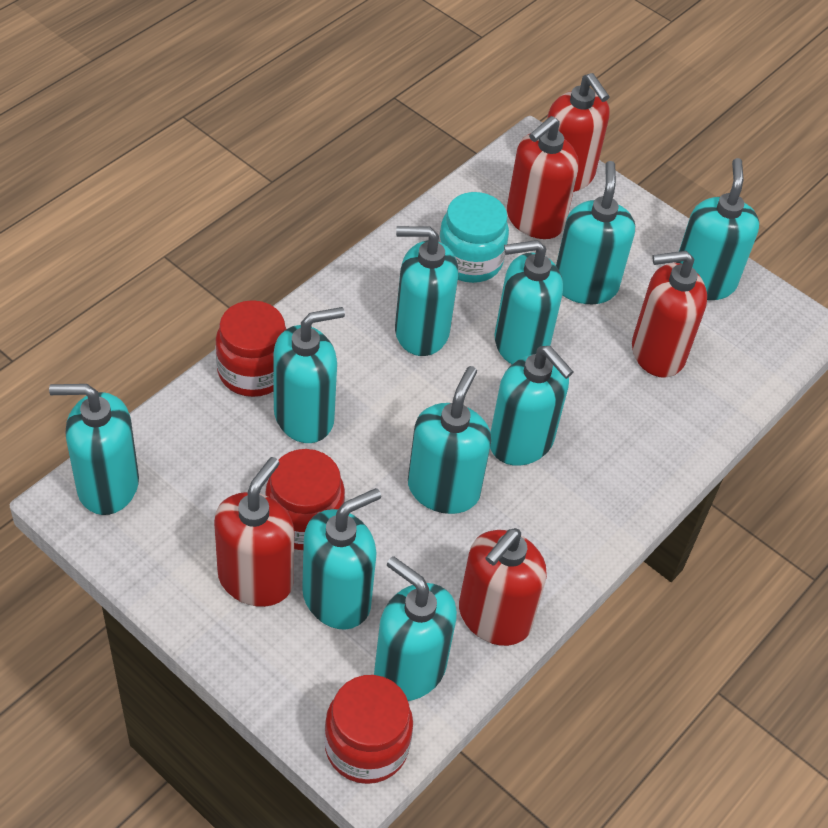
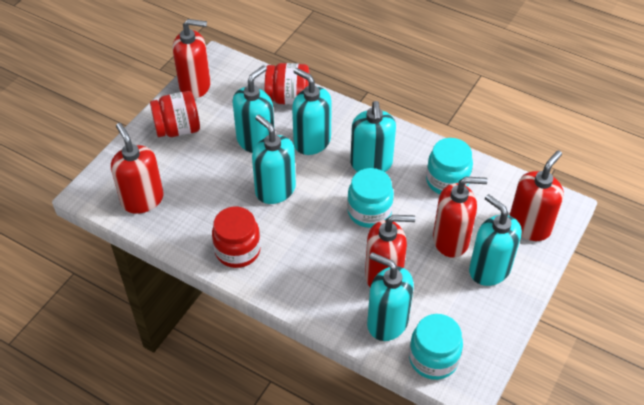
turquoise jar: [438,192,509,283] = 1 -> [347,168,394,228] [409,314,463,380] [426,138,473,194] = 3
turquoise soap dispenser: [49,384,139,515] [273,307,345,443] [302,488,381,630] [374,556,457,701] [395,226,458,356] [408,366,491,514] [490,346,573,466] [495,240,563,364] [556,161,635,304] [675,158,759,300] = 10 -> [233,65,274,153] [252,115,296,204] [292,68,332,155] [350,101,396,172] [367,252,414,341] [469,194,522,286] = 6

